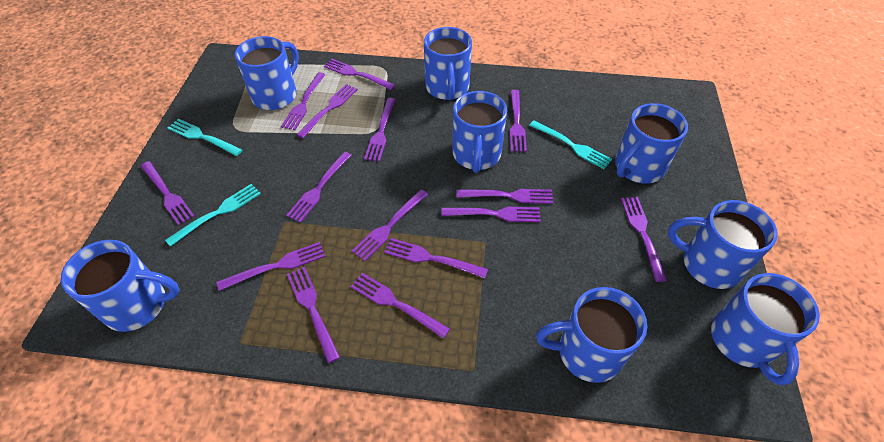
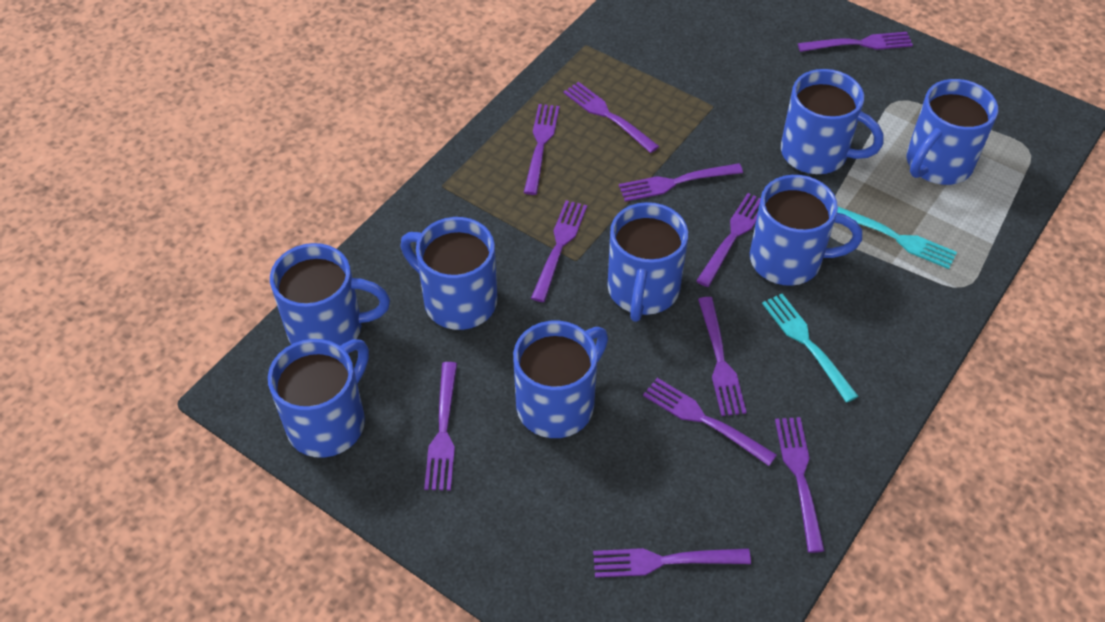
purple fork: [141,161,194,225] [216,242,325,291] [281,72,326,130] [286,152,352,223] [287,267,340,363] [296,84,358,138] [324,59,395,90] [350,273,450,339] [352,189,428,261] [364,98,396,162] [384,238,488,279] [441,207,541,222] [456,189,553,204] [510,90,527,152] [621,197,667,282] = 15 -> [424,362,457,491] [524,104,560,195] [531,200,587,302] [563,82,659,153] [593,548,751,578] [619,163,743,202] [643,378,777,466] [696,193,761,287] [698,297,747,416] [775,417,825,553] [798,32,913,52] = 11
turquoise fork: [165,184,261,247] [168,119,242,156] [529,120,612,169] = 3 -> [762,294,858,403] [837,207,957,269] = 2

